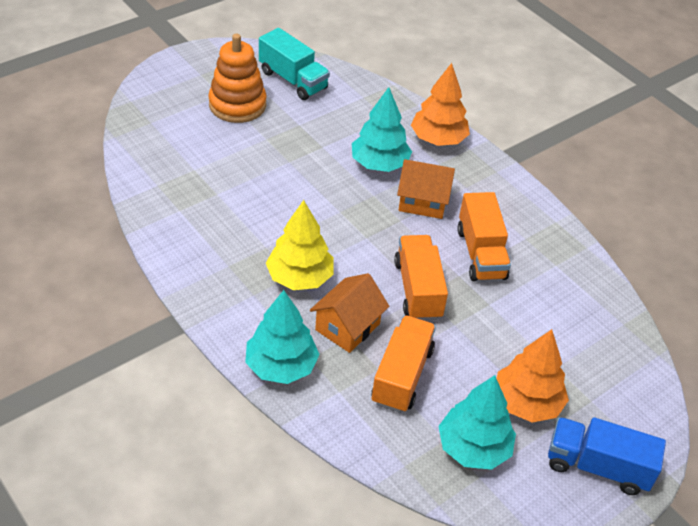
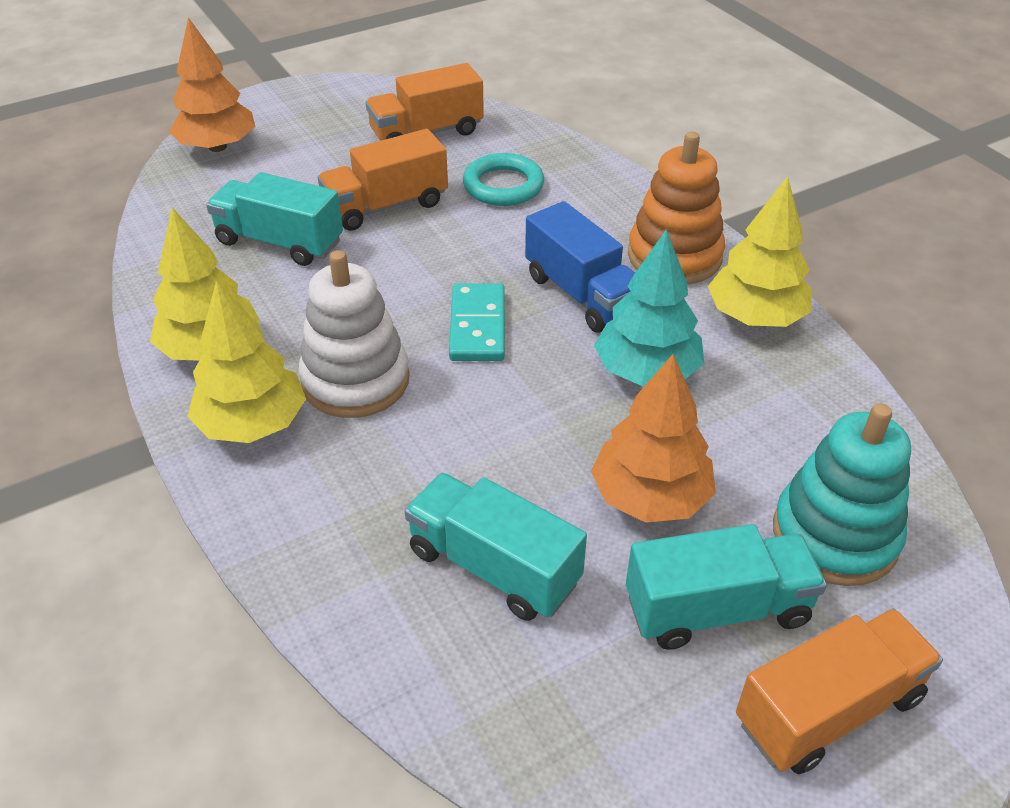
orange house: [310,273,389,353] [397,159,455,219] = 2 -> none = 0
turquoise domino: none = 0 -> [449,283,505,361] = 1
turquoise ring: none = 0 -> [463,153,544,206] = 1
turquoise stacking toy: none = 0 -> [773,404,911,586] = 1
turquoise tree: [245,290,320,384] [352,87,412,172] [438,375,516,470] = 3 -> [594,229,704,386] = 1
turquoise truck: [259,28,330,100] = 1 -> [206,172,343,266] [405,473,587,621] [626,524,827,650] = 3
white stacking toy: none = 0 -> [298,250,410,418] = 1
yellow tree: [266,200,333,290] = 1 -> [150,208,260,361] [187,281,306,443] [708,176,812,327] = 3

